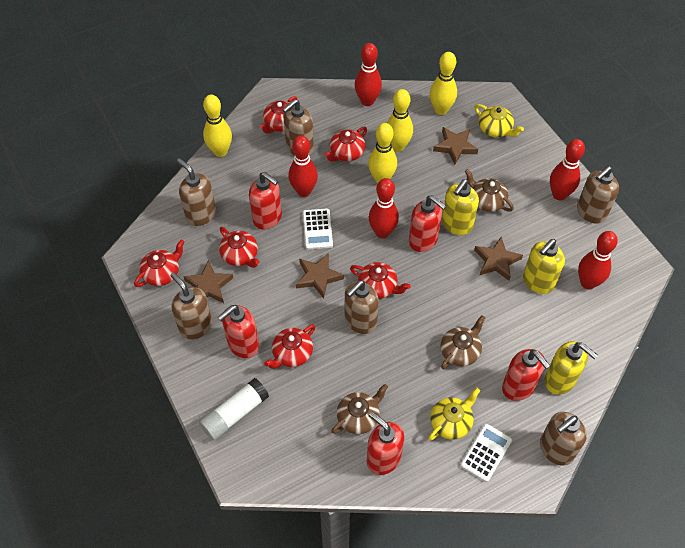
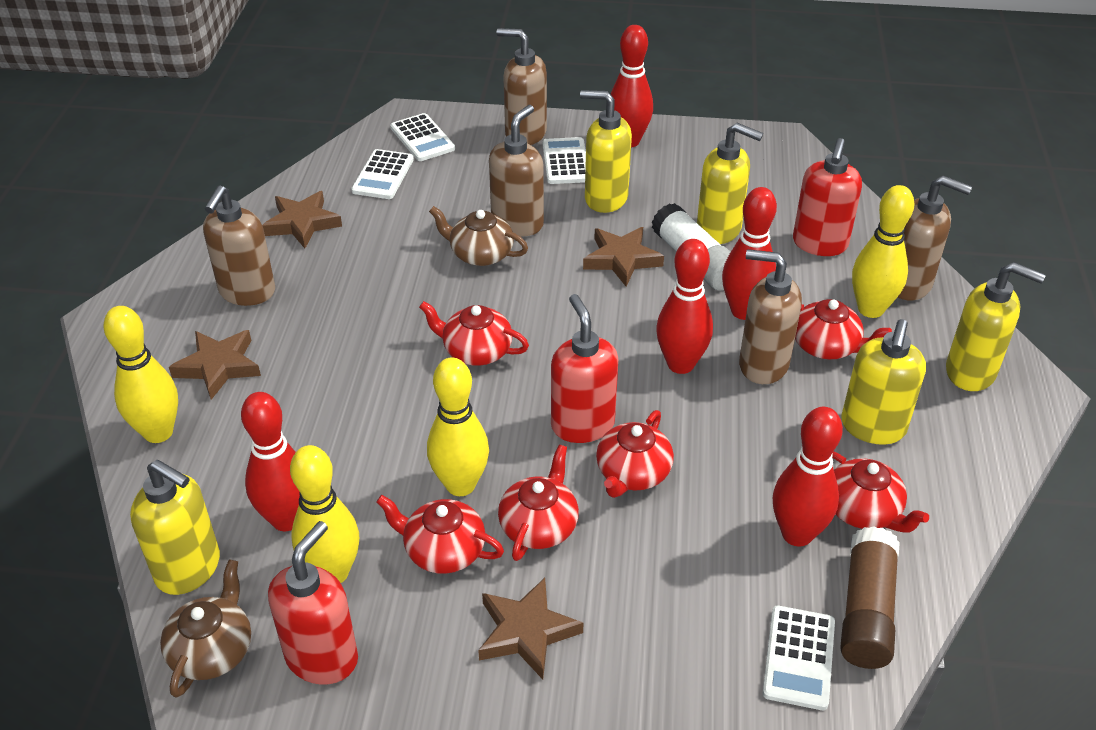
brown glue stick: none = 0 -> [840,526,900,669] = 1
brown soap dispenser: [170,272,213,340] [177,158,216,226] [282,99,314,156] [345,280,379,334] [540,412,587,466] [577,166,619,224] = 6 -> [203,185,275,306] [489,105,544,236] [497,28,547,145] [739,249,802,384] [898,175,972,300] = 5
brown teapot: [332,384,388,434] [440,315,485,369] [465,169,514,212] = 3 -> [160,559,251,698] [429,206,528,266] = 2
red soap dispenser: [217,305,259,358] [249,172,282,230] [367,411,404,475] [409,195,446,252] [502,349,551,401] = 5 -> [268,521,358,685] [551,294,619,443] [793,138,862,256] = 3
white calculator: [303,208,333,250] [461,424,512,482] = 2 -> [351,149,414,199] [390,113,455,161] [543,137,586,184] [763,606,835,710] = 4
yellow soap dispenser: [442,179,479,235] [523,239,565,294] [545,341,598,395] = 3 -> [130,460,220,595] [580,90,632,213] [697,123,763,244] [841,319,926,445] [946,262,1046,391] = 5
yellow teapot: [428,388,480,441] [475,104,524,137] = 2 -> none = 0

